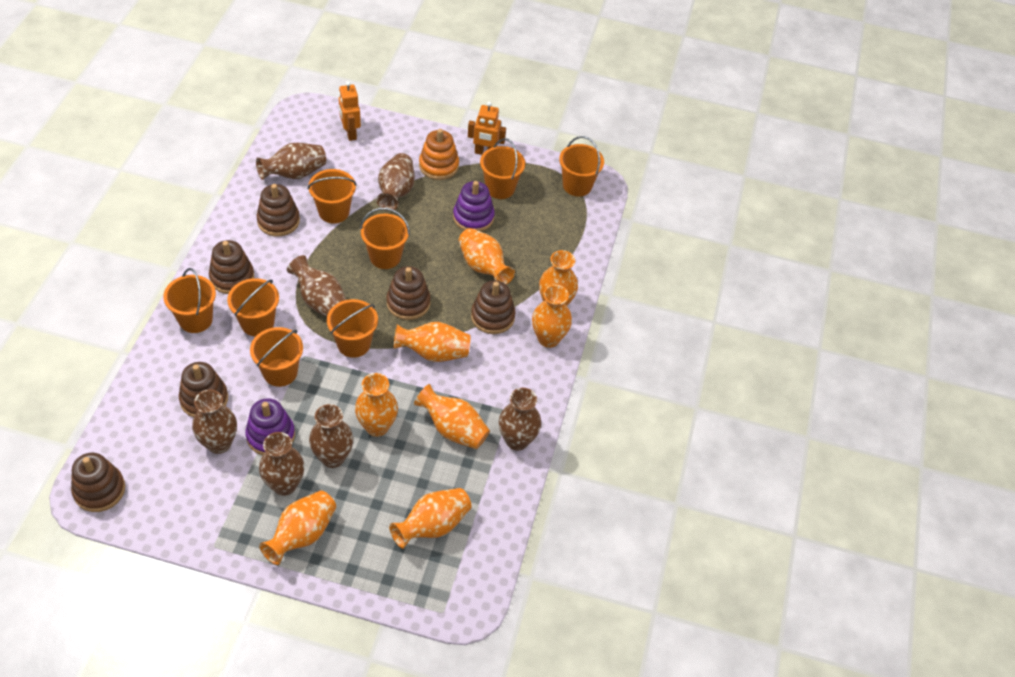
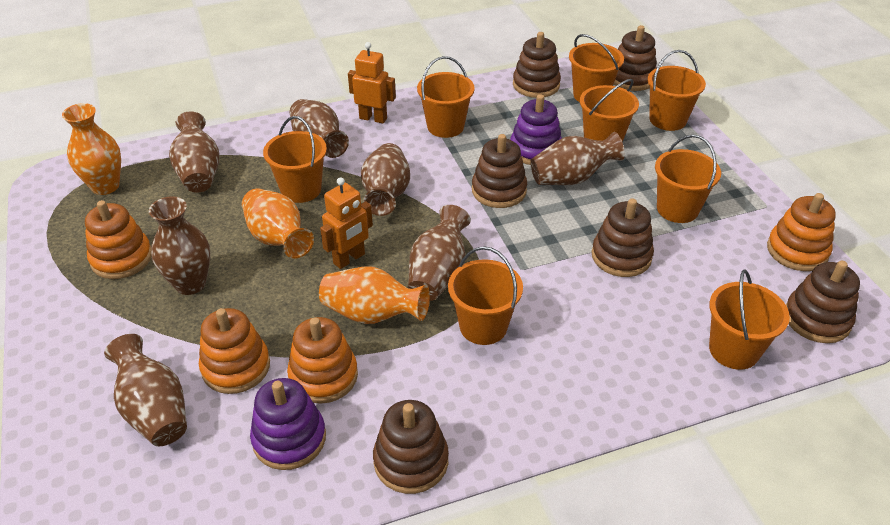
orange stacking toy: [419,129,459,180] = 1 -> [85,200,152,279] [199,308,270,394] [287,317,358,404] [767,193,836,271] = 4
orange vase: [259,491,336,565] [355,373,398,437] [389,488,472,549] [394,322,470,362] [414,384,490,449] [459,228,515,285] [532,285,572,348] [539,250,578,306] = 8 -> [62,103,121,195] [242,188,314,258] [319,266,430,324] = 3

